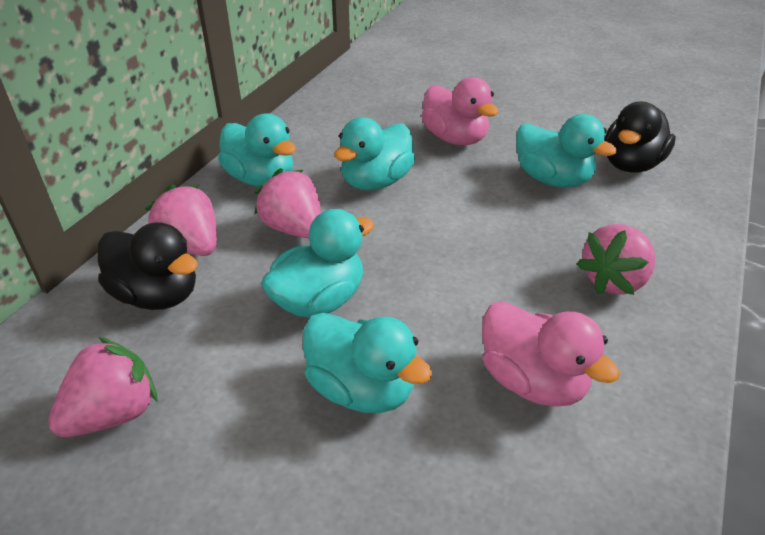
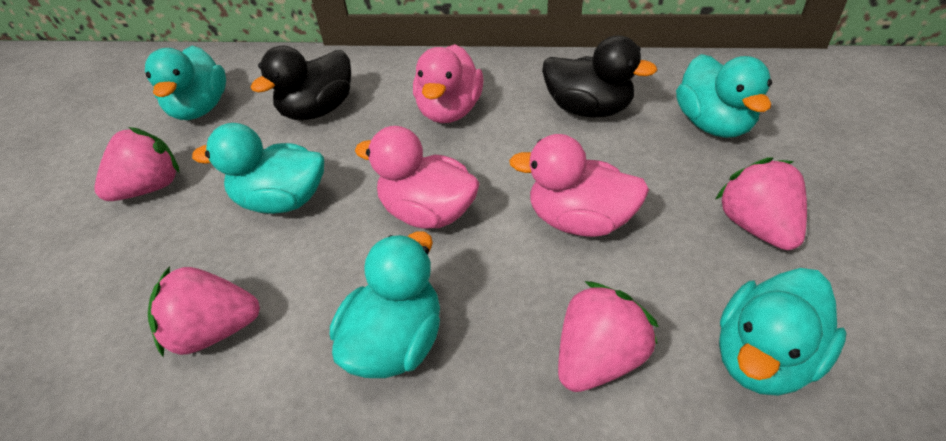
pink duck: [421,77,498,145] [482,301,620,407] = 2 -> [355,126,480,229] [413,44,484,123] [509,134,649,237] = 3

